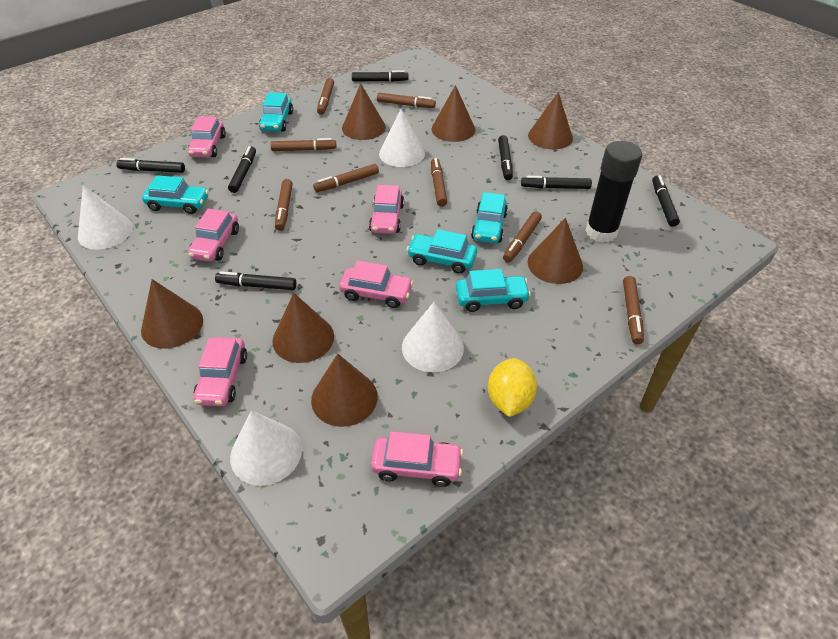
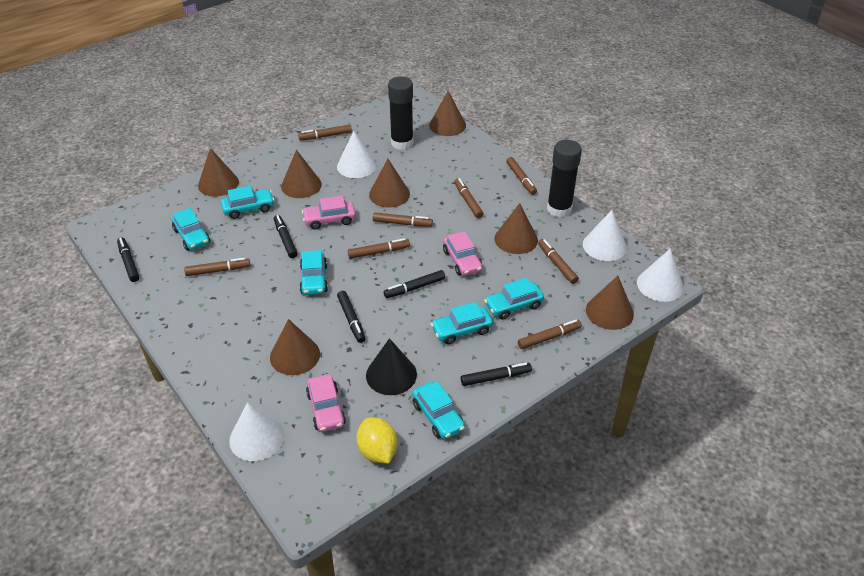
black cone: none = 0 -> [366,338,417,395] = 1
black glue stick: [585,141,642,243] = 1 -> [388,77,414,150] [547,140,582,217] = 2
black marker: [116,158,185,173] [215,271,296,290] [228,146,256,193] [352,70,408,82] [498,135,513,180] [521,176,592,189] [652,175,680,227] = 7 -> [117,238,140,282] [274,215,298,258] [337,291,366,343] [384,270,445,298] [461,362,532,386] = 5
pink car: [188,116,226,158] [188,209,239,262] [194,337,247,406] [339,261,414,308] [369,185,404,234] [371,431,463,487] = 6 -> [302,196,356,230] [306,374,346,432] [443,231,482,276] = 3
turquoise car: [142,175,209,214] [259,92,293,132] [407,229,477,273] [456,269,531,312] [471,192,508,243] = 5 -> [172,208,210,251] [221,186,274,219] [300,250,328,295] [412,381,465,439] [431,302,493,344] [484,278,544,320] = 6

